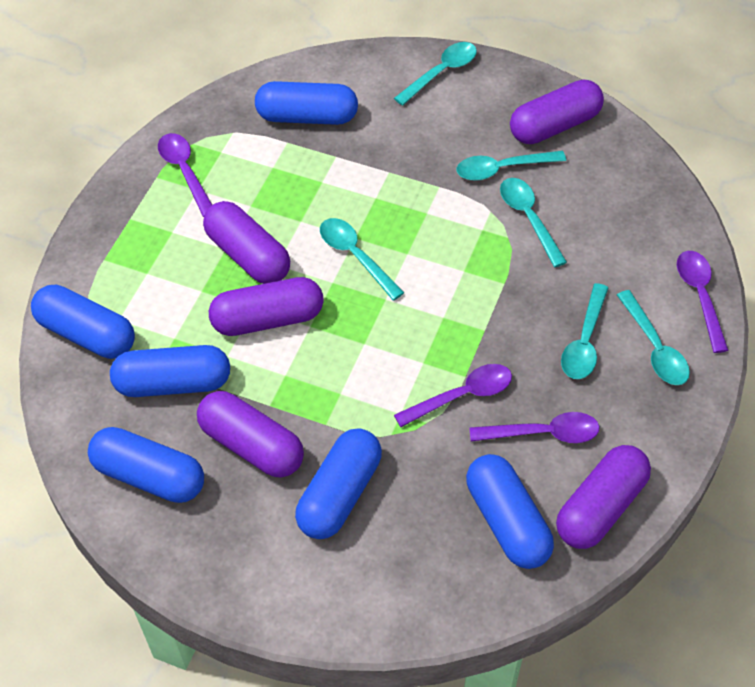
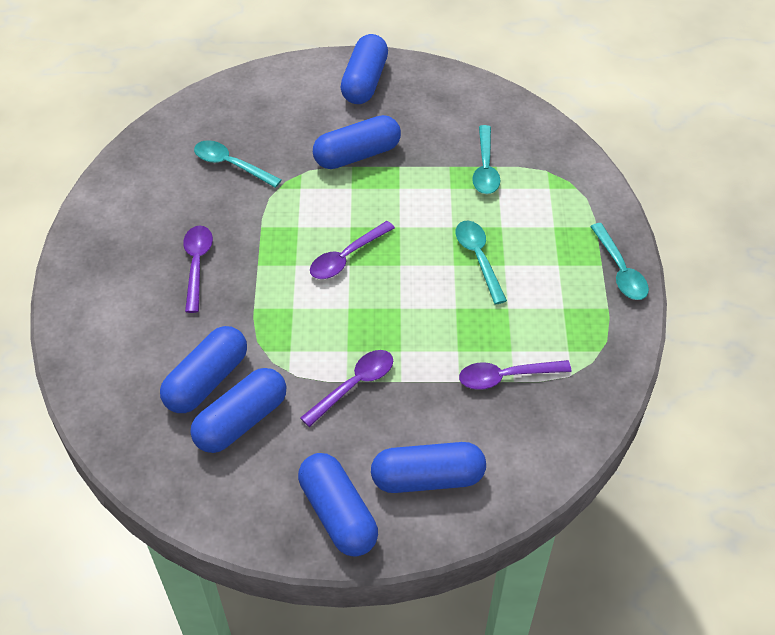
purple capsule: [197,391,304,478] [203,201,290,284] [209,277,324,336] [510,80,604,144] [556,445,651,549] = 5 -> none = 0
turquoise spoon: [320,218,404,300] [394,42,477,106] [456,151,566,181] [500,178,567,267] [561,283,608,379] [617,290,690,385] = 6 -> [194,140,282,188] [456,220,507,305] [472,125,501,194] [590,223,649,300] = 4

